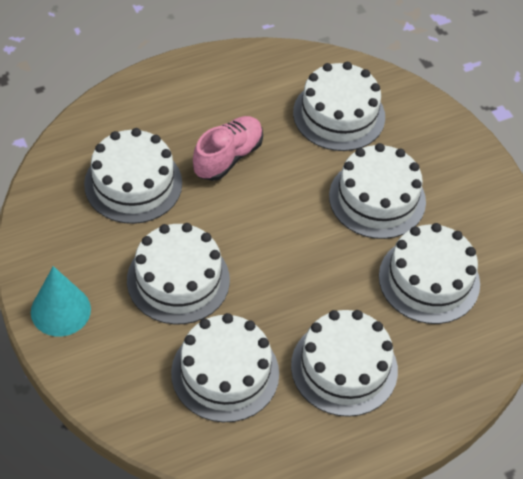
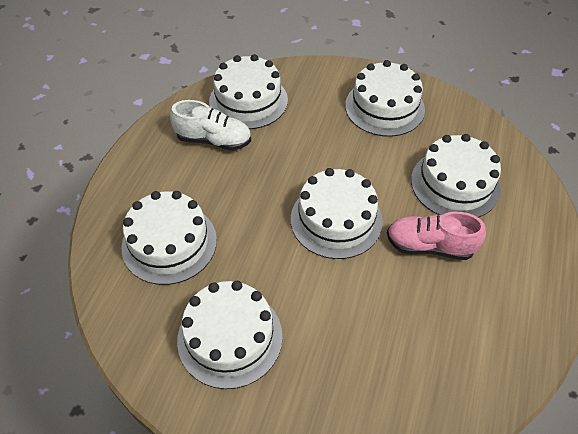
turquoise cone: [31,266,91,337] = 1 -> none = 0
white cake: [84,128,182,224] [127,223,230,324] [171,313,279,422] [291,310,398,417] [293,62,385,151] [329,143,426,239] [379,223,480,324] = 7 -> [122,191,217,285] [177,281,283,389] [209,54,288,129] [291,168,383,259] [345,60,425,137] [411,134,501,218] = 6
white shoe: none = 0 -> [170,100,251,151] = 1

